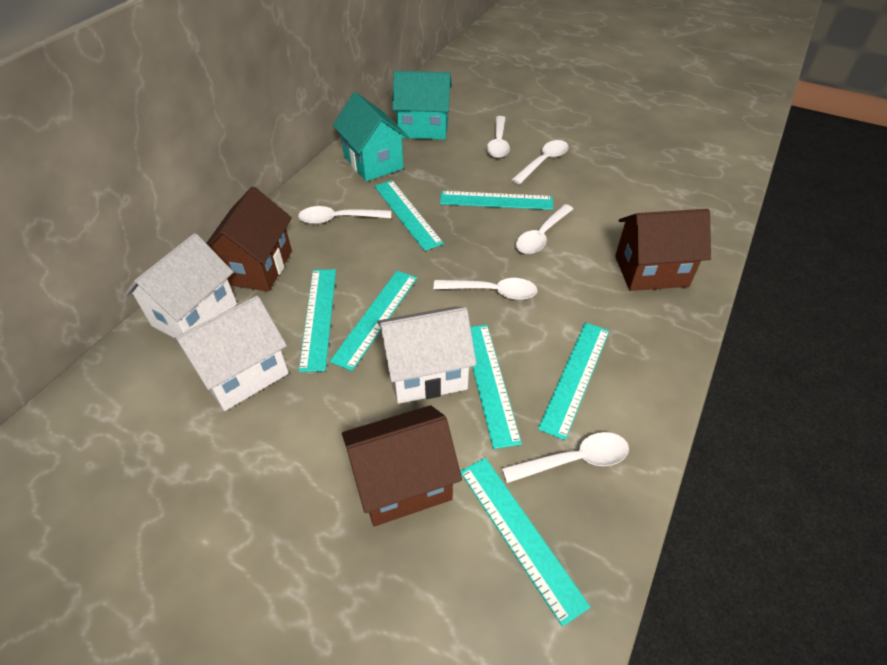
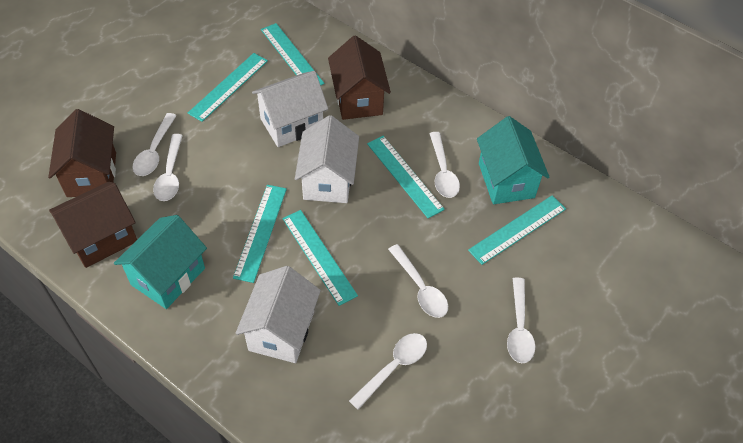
turquoise ruler: [299,269,336,372] [330,271,417,371] [374,180,444,251] [440,191,553,210] [460,458,590,627] [471,325,522,449] [538,322,609,440] = 7 -> [188,53,268,122] [233,185,287,283] [261,23,324,85] [282,210,358,306] [367,136,445,218] [468,195,566,265] = 6

